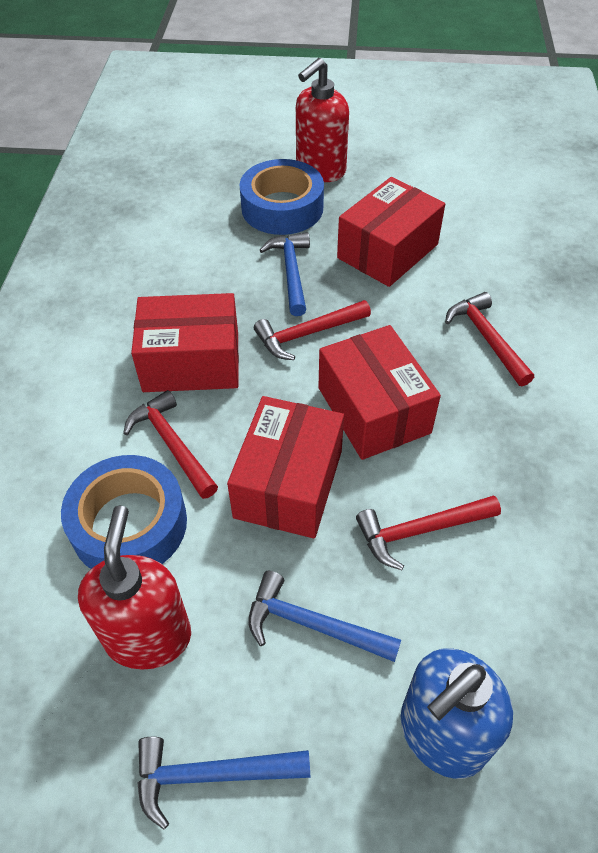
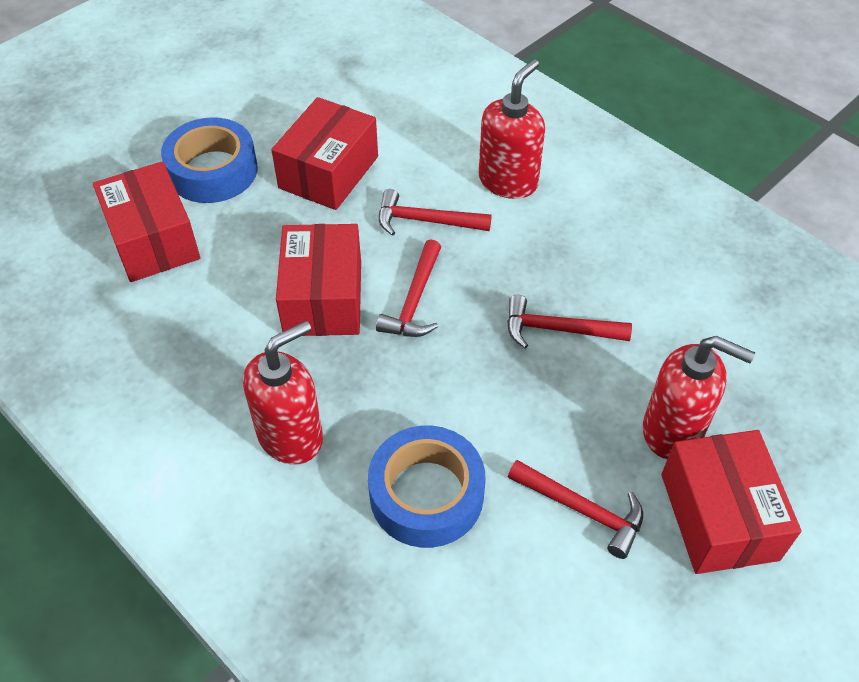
blue hammer: [137,737,310,830] [248,571,401,662] [259,232,310,316] = 3 -> none = 0
blue soap dispenser: [401,648,513,779] = 1 -> none = 0
red soap dispenser: [78,506,191,669] [296,58,349,182] = 2 -> [243,321,323,465] [479,59,545,199] [643,336,755,459] = 3

